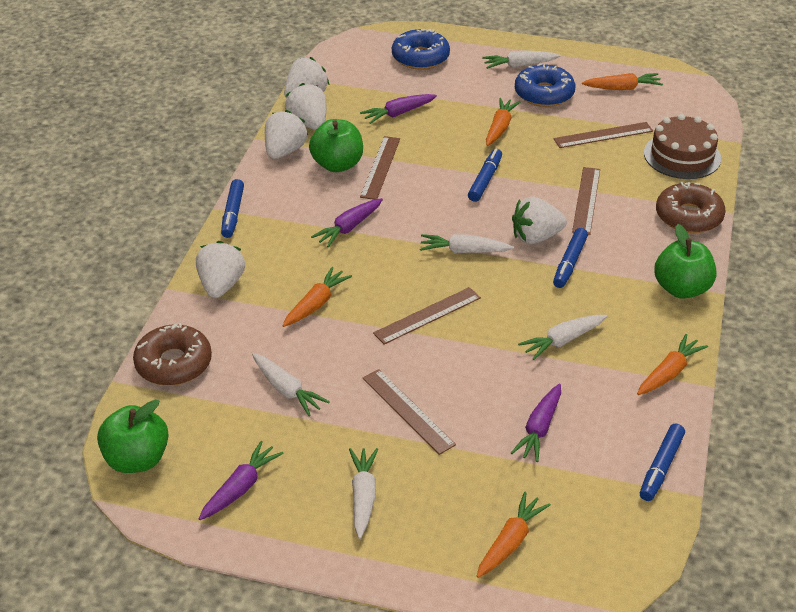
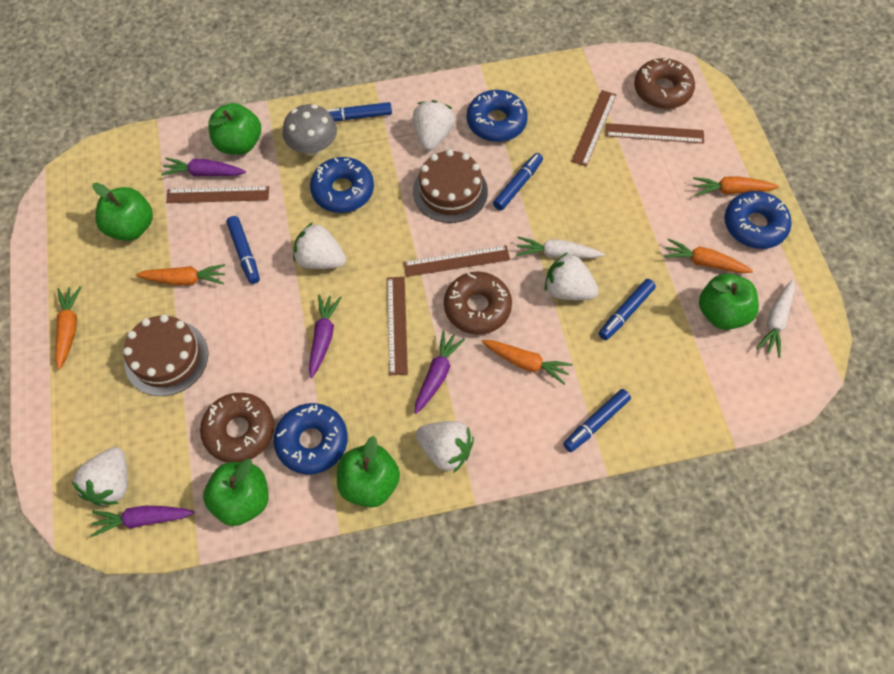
blue donut: [392,29,450,70] [515,64,575,107] = 2 -> [274,403,348,474] [310,157,374,213] [467,90,528,142] [724,191,792,249] = 4
blue marker: [221,179,244,238] [468,148,502,202] [553,228,588,288] [640,424,685,501] = 4 -> [226,216,260,284] [327,102,392,121] [493,153,543,210] [563,389,631,452] [599,279,656,340] = 5
brown cake: [644,114,721,179] = 1 -> [123,314,208,396] [413,149,488,223] = 2
brown donut: [133,323,212,386] [656,182,726,233] = 2 -> [200,393,274,462] [444,272,512,334] [634,58,695,109] = 3
green apple: [97,399,169,473] [309,119,363,172] [654,224,717,299] = 3 -> [92,183,153,241] [203,459,268,526] [208,103,261,155] [337,436,400,508] [699,274,759,330] = 5
grey mushroom: none = 0 -> [283,104,337,156] = 1
white carrot: [252,353,330,416] [349,448,378,539] [420,234,514,253] [482,50,561,69] [518,315,607,360] = 5 -> [516,237,605,258] [756,280,795,358] = 2

